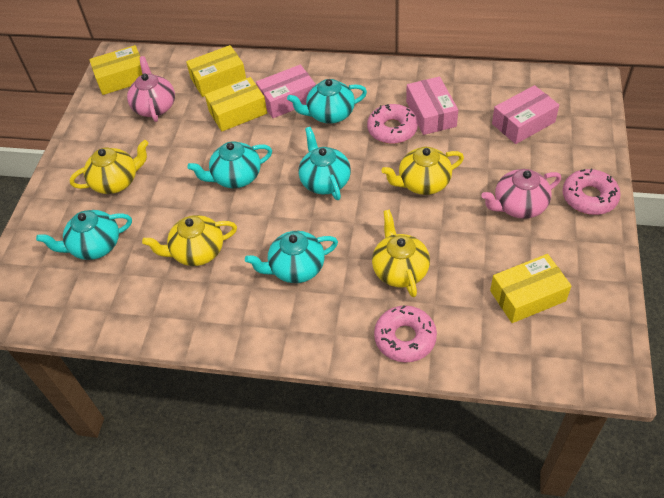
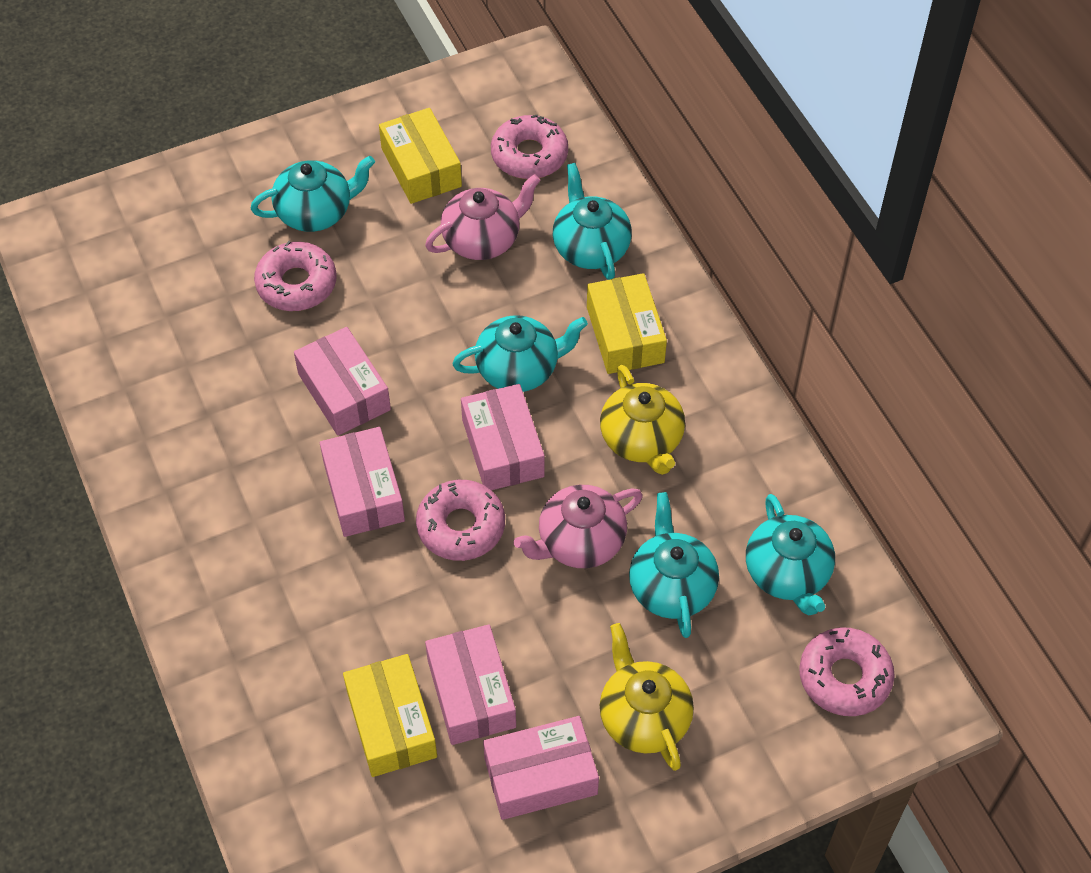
pink box: [256,64,316,118] [406,77,458,135] [492,85,559,144] = 3 -> [294,327,391,435] [320,427,405,537] [425,624,516,745] [461,384,545,490] [483,716,599,820] = 5
pink donut: [367,104,418,144] [374,305,437,362] [562,169,621,215] = 3 -> [254,241,336,311] [416,480,505,561] [491,115,568,179] [799,627,895,716] = 4
yellow box: [89,45,142,95] [186,45,246,97] [205,77,267,131] [490,254,571,323] = 4 -> [343,654,437,777] [379,108,462,204] [587,273,667,374] = 3
yellow teapot: [70,140,149,194] [142,215,237,266] [372,210,430,297] [381,147,464,195] = 4 -> [600,365,685,475] [600,623,694,771] = 2

